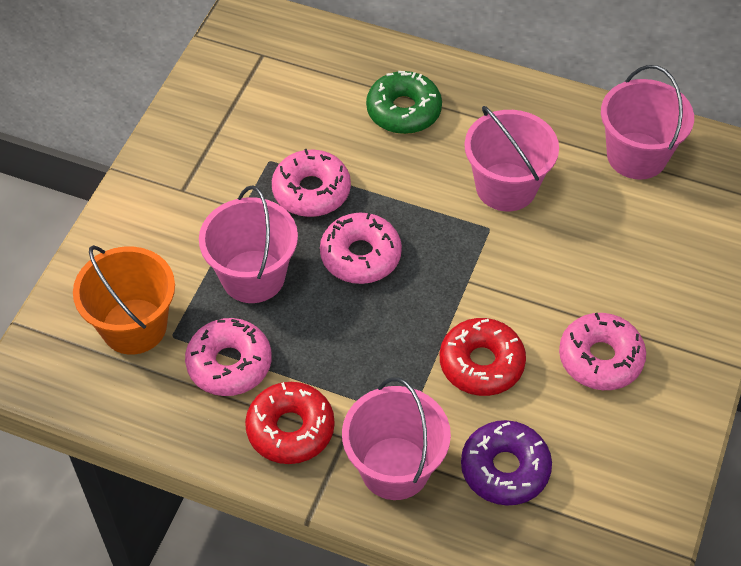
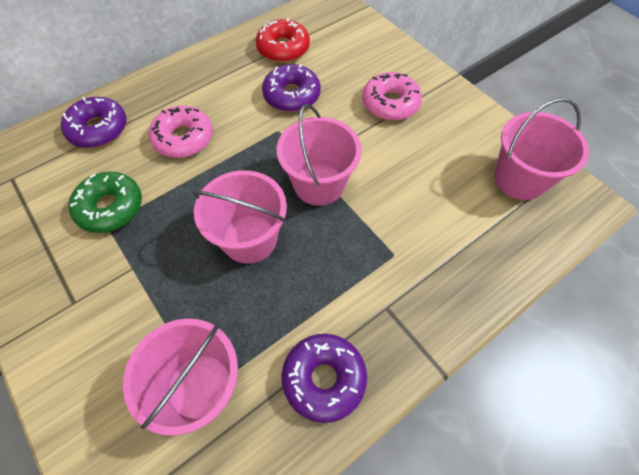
orange bucket: [73,245,175,355] = 1 -> none = 0
pink donut: [185,318,272,396] [272,149,351,217] [320,213,402,284] [559,313,646,390] = 4 -> [148,106,213,158] [362,72,422,121] = 2
purple donut: [461,420,552,505] = 1 -> [61,97,127,148] [262,64,321,112] [282,334,367,423] = 3
red donut: [245,382,335,464] [440,318,526,396] = 2 -> [256,18,310,62] = 1

